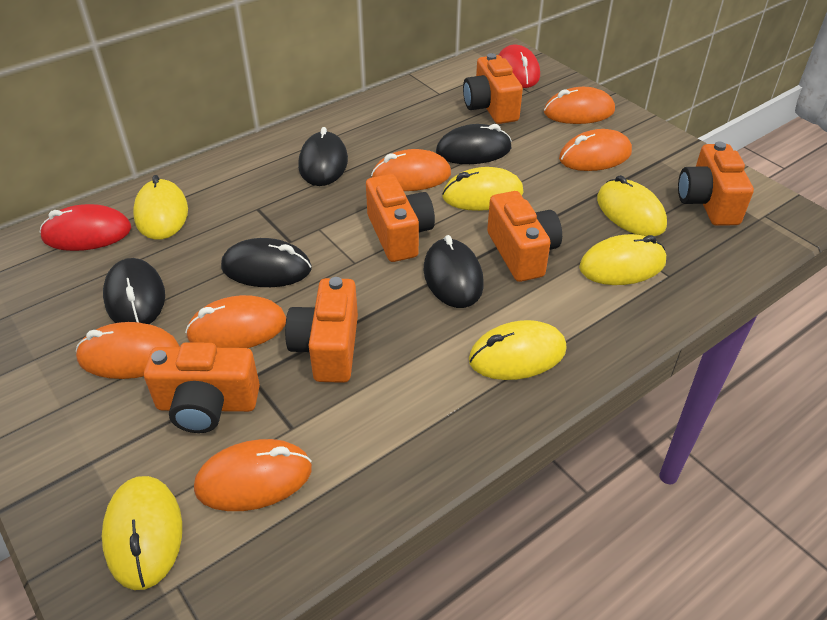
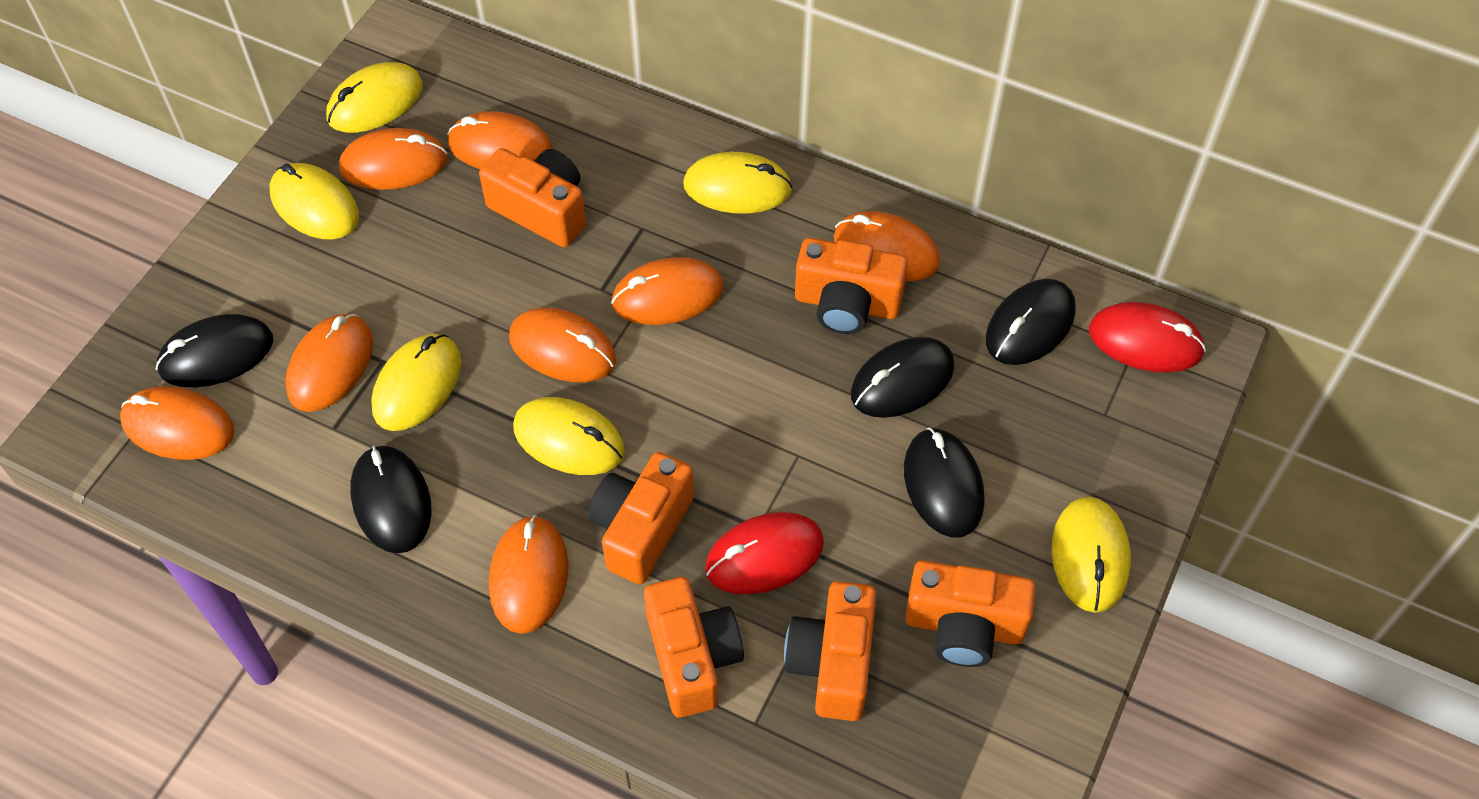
orange mouse: [76,322,180,379] [185,295,286,348] [194,439,312,511] [371,149,451,191] [544,87,615,124] [559,129,632,171] = 6 -> [120,386,235,460] [285,314,373,412] [339,128,448,190] [447,111,552,169] [489,515,568,634] [509,308,616,382] [611,257,723,325] [834,211,940,282] = 8

